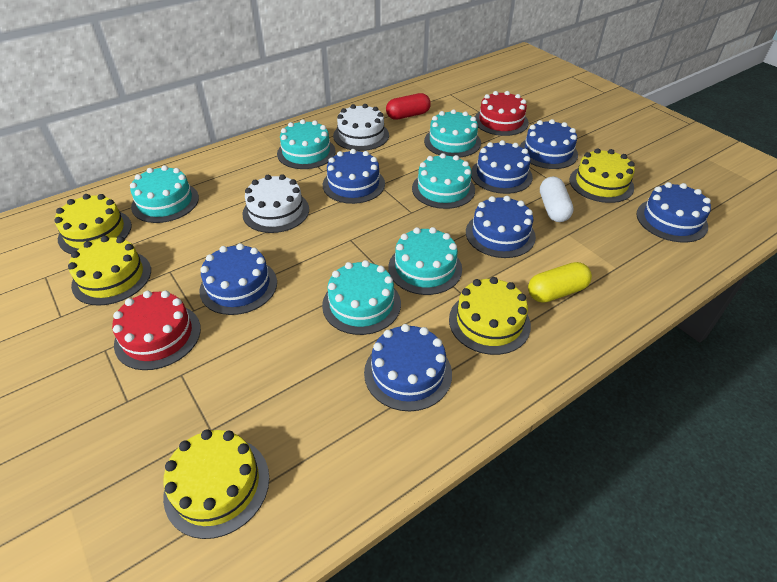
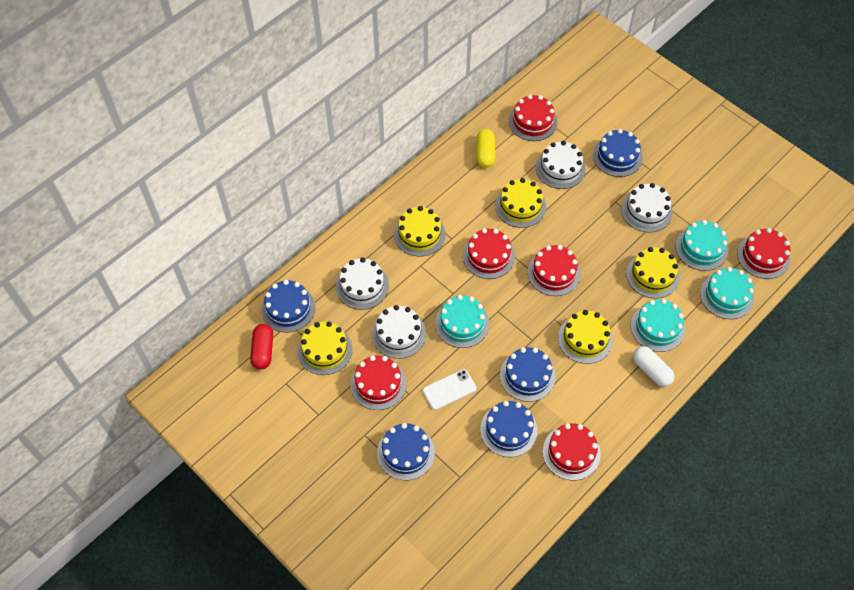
blue cake: [199,243,277,315] [323,149,385,204] [364,324,452,411] [466,196,536,258] [471,140,533,194] [520,119,578,169] [636,182,711,243] = 7 -> [262,280,315,333] [377,423,435,480] [480,401,537,457] [500,347,556,402] [593,129,643,177] = 5
red cake: [112,291,201,370] [475,91,529,136] = 2 -> [350,355,406,410] [463,228,515,279] [509,95,557,141] [528,245,581,296] [543,423,601,480] [737,228,791,279] = 6
turquoise cake: [130,165,199,223] [277,119,336,169] [322,260,401,335] [388,227,462,295] [412,153,475,209] [424,109,481,158] = 6 -> [435,295,489,348] [631,299,685,352] [676,220,728,271] [700,267,754,319] = 4
white cake: [242,174,309,233] [333,104,389,151] = 2 -> [336,257,389,310] [372,305,426,359] [536,141,586,189] [621,183,673,233] = 4
white phone: none = 0 -> [423,369,477,410] = 1

